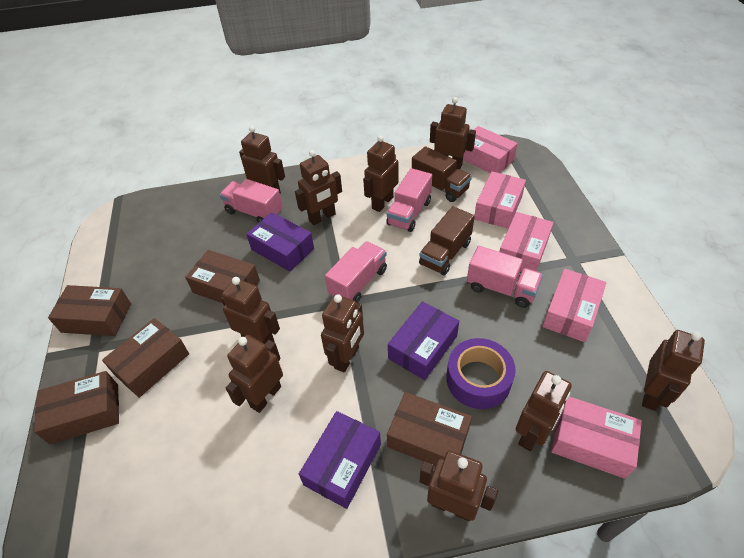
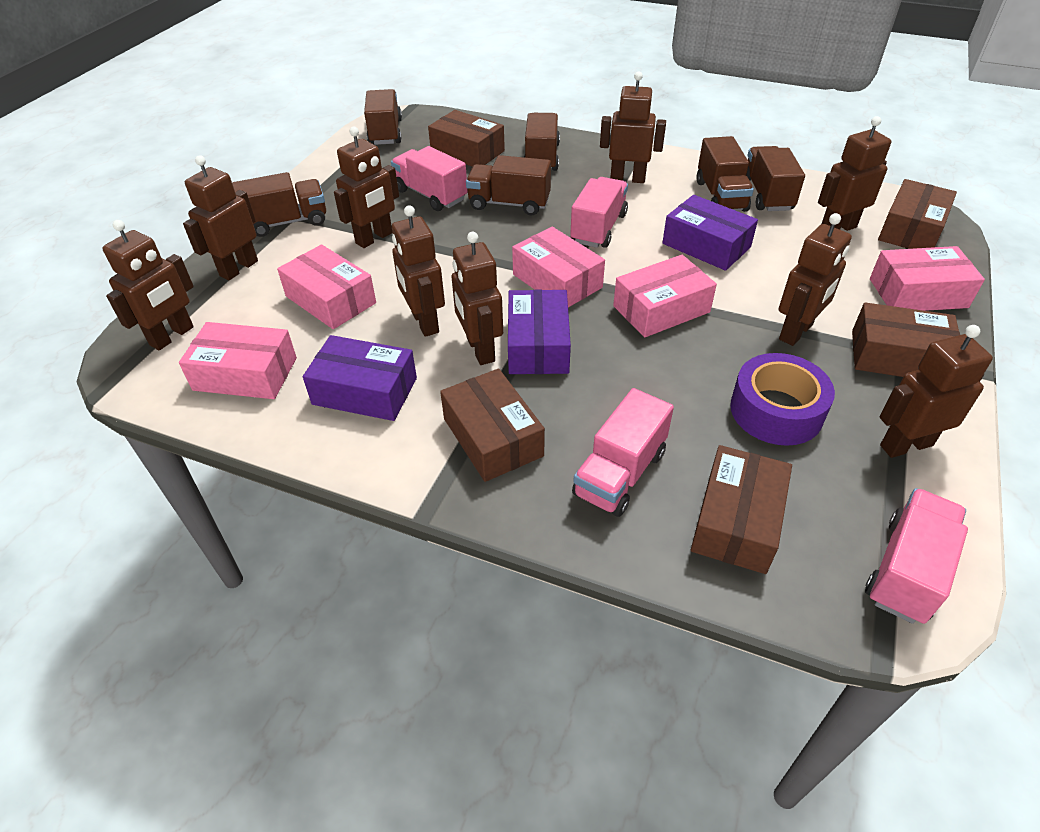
brown robot: [221,277,280,344] [226,335,283,413] [239,126,285,194] [295,150,342,225] [321,294,364,373] [363,135,399,212] [420,451,498,521] [430,97,476,170] [516,371,572,451] [642,330,705,411] = 10 -> [102,220,194,350] [183,155,258,280] [334,127,399,248] [392,205,445,337] [452,232,503,365] [600,71,666,183] [779,213,852,346] [818,116,891,231] [879,325,993,458] = 9
brown truck: [412,146,472,202] [419,206,475,275] = 2 -> [232,172,326,237] [364,89,402,145] [466,155,551,215] [524,113,560,171] [696,136,754,212] [746,146,805,211] = 6

